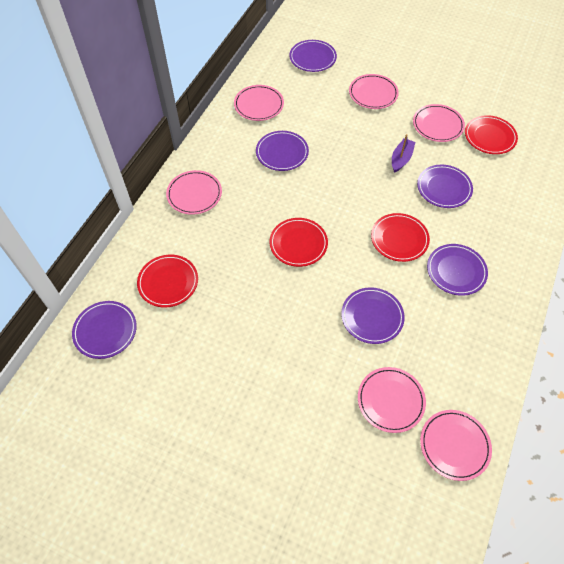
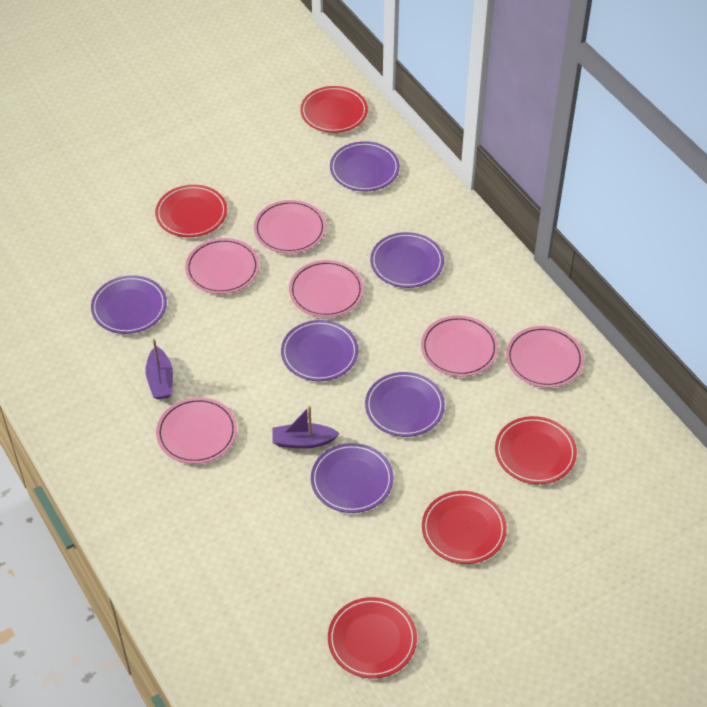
purple boat: [392,134,415,173] = 1 -> [145,339,173,399] [273,406,340,449] = 2
red plate: [137,255,198,307] [270,218,328,267] [371,213,430,262] [465,115,518,154] = 4 -> [155,185,227,237] [300,86,368,133] [328,597,417,679] [422,491,507,564] [495,416,577,484] = 5

